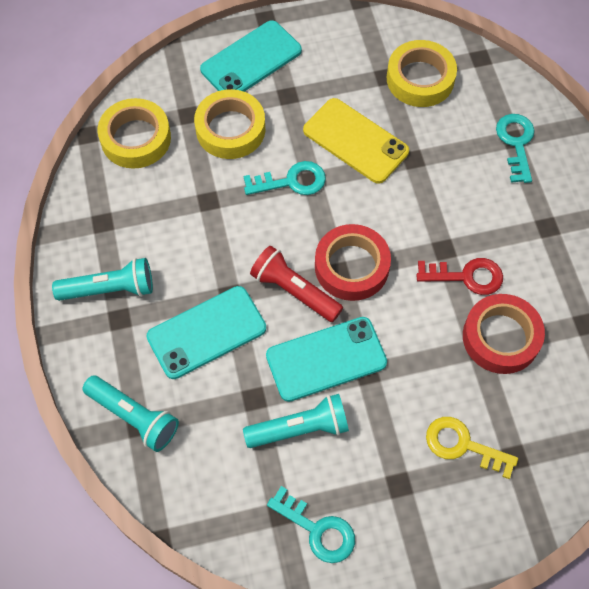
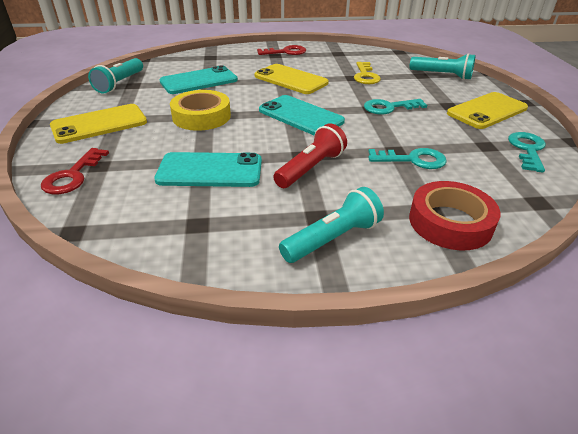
red key: [416,258,503,295] = 1 -> [41,148,109,194] [257,45,306,55] = 2
red tape: [315,224,391,301] [463,294,545,374] = 2 -> [409,181,501,250] = 1
yellow phone: [303,98,409,184] = 1 -> [50,104,147,144] [254,64,329,94] [447,92,528,129] = 3
yellow tape: [98,98,171,169] [194,89,265,159] [387,40,457,107] = 3 -> [170,90,231,131] = 1

